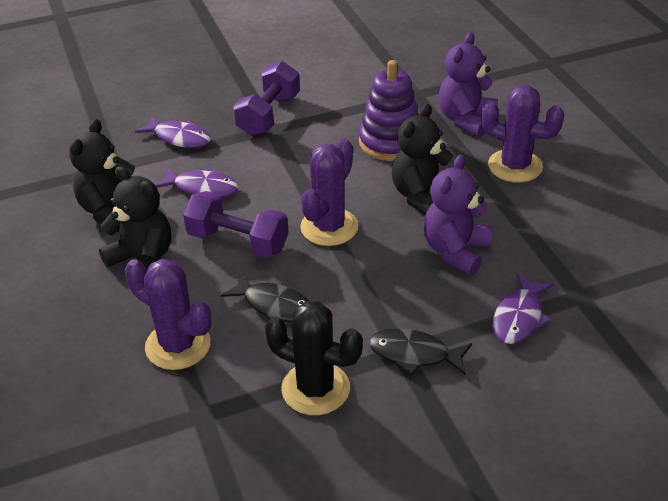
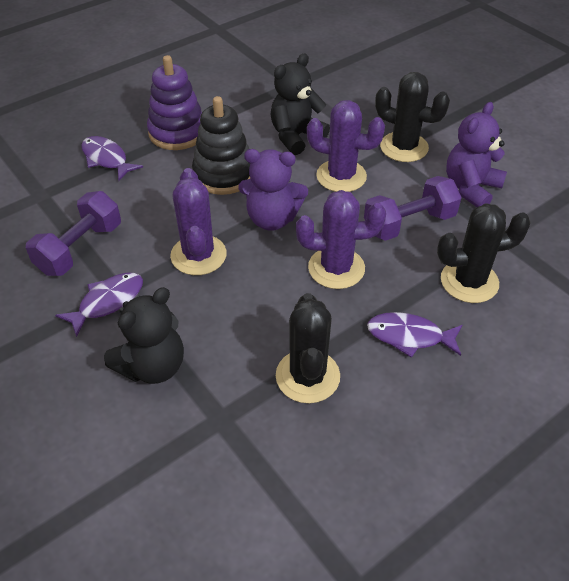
black cactus: [265,301,363,415] = 1 -> [276,293,340,403] [375,72,450,162] [437,203,531,303] = 3
black fish: [221,272,309,322] [369,328,472,375] = 2 -> none = 0
black stacking toy: none = 0 -> [192,96,250,195] = 1
black teddy bear: [69,119,135,232] [99,166,171,272] [392,104,453,215] = 3 -> [104,287,184,384] [270,54,330,155] = 2

